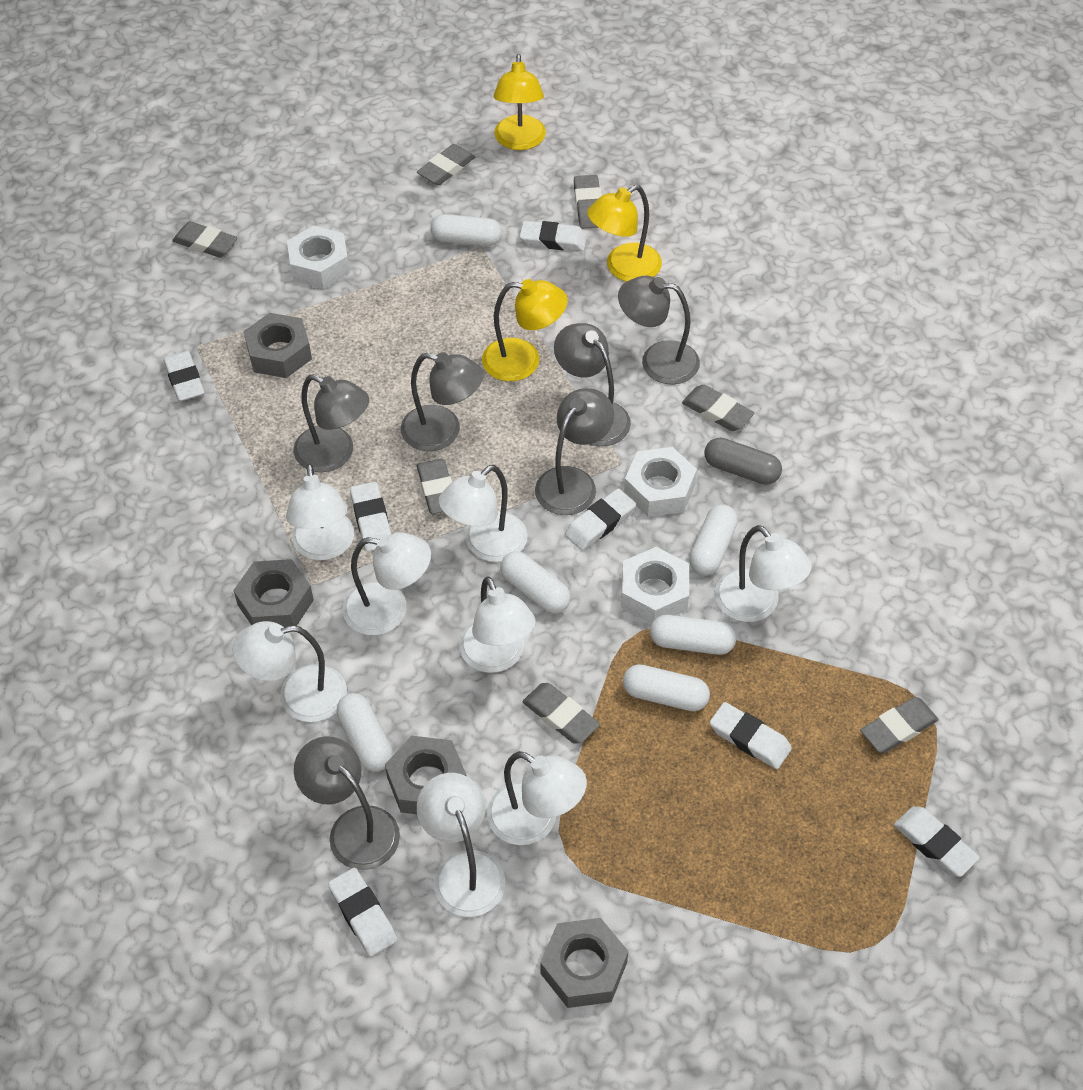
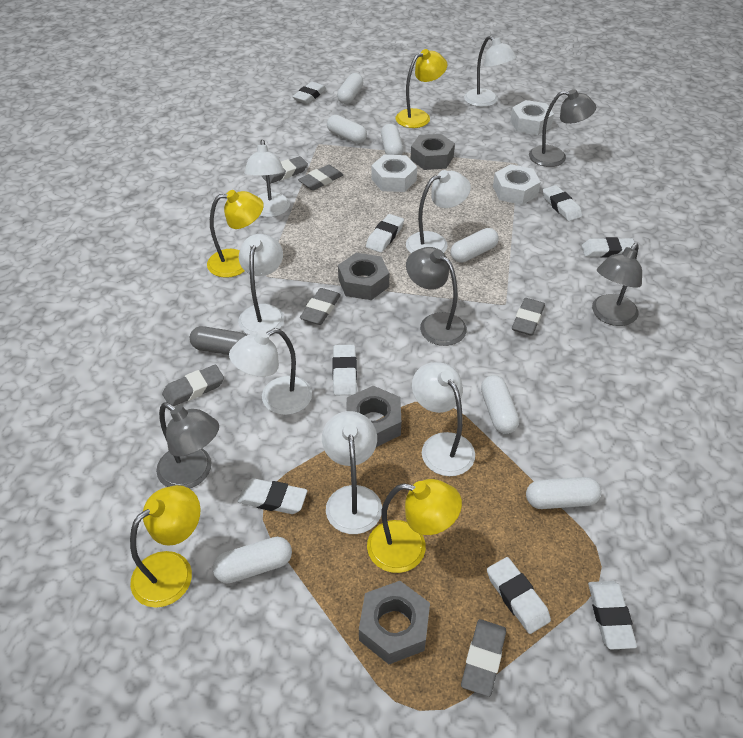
grey eraser: [172,221,237,258] [417,144,475,185] [417,459,452,514] [522,683,600,743] [574,175,602,229] [682,384,754,431] [860,697,939,753] = 7 -> [162,365,224,406] [262,156,308,184] [298,164,343,190] [300,288,341,325] [461,619,506,697] [512,298,545,336] = 6
grey lamp: [293,374,369,472] [294,736,400,870] [401,352,484,451] [535,388,614,515] [554,323,631,446] [618,276,700,384] = 6 -> [156,403,219,489] [406,247,467,346] [529,89,596,167] [592,243,642,326] = 4
white capsule: [336,693,393,772] [431,214,502,246] [500,551,571,613] [623,664,710,711] [650,615,736,655] [689,504,738,575] = 6 -> [212,537,292,584] [327,115,367,144] [337,73,363,104] [381,124,403,155] [451,228,499,263] [481,375,519,434] [526,477,601,509] = 7
white eraser: [163,351,205,402] [328,868,397,957] [350,482,391,552] [520,221,587,251] [565,488,636,550] [710,702,792,769] [894,806,980,877] = 7 -> [238,478,307,514] [292,82,326,104] [332,345,357,395] [366,214,404,253] [487,557,551,634] [542,185,582,221] [582,237,635,258] [588,581,637,650] = 8
white lamp: [232,621,347,722] [286,463,354,560] [343,532,431,635] [417,773,505,917] [439,465,528,562] [459,576,536,673] [487,751,587,845] [715,525,812,622] = 8 -> [229,328,312,415] [238,234,285,335] [244,140,290,217] [322,411,382,534] [406,170,471,253] [412,362,475,476] [464,36,517,107] = 7
yellow lamp: [482,279,567,381] [493,54,546,150] [587,185,662,282] = 3 -> [130,485,200,608] [207,190,264,278] [367,479,462,573] [395,49,447,128] = 4

